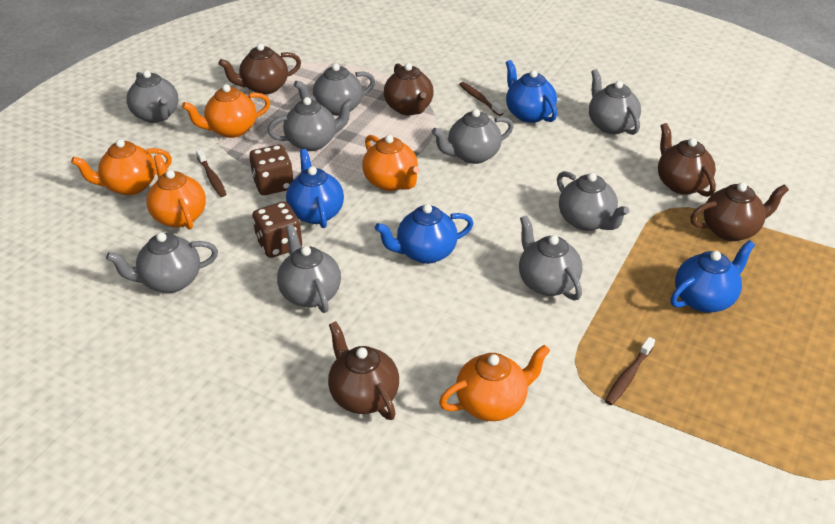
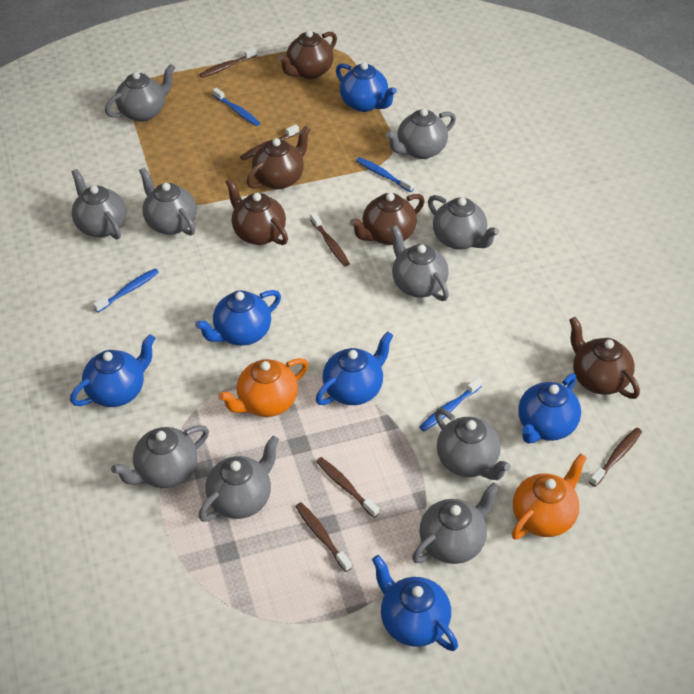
blue teapot: [286,149,344,228] [375,204,474,264] [506,60,557,123] [670,240,755,313] = 4 -> [70,334,155,407] [195,290,281,346] [316,331,393,405] [336,62,397,112] [372,555,458,651] [518,374,581,444] = 6
blue toothbrush: none = 0 -> [93,268,159,313] [213,88,260,126] [356,157,414,192] [419,377,483,431] = 4
brown dice: [249,145,294,195] [252,202,302,258] = 2 -> none = 0
brown toothbrush: [196,149,226,197] [459,82,504,116] [605,337,655,405] = 3 -> [199,47,257,78] [240,124,299,160] [295,502,352,572] [310,213,350,266] [316,457,379,518] [589,428,642,487] = 6
grey teapot: [106,232,218,293] [127,70,178,123] [267,97,354,151] [277,225,341,313] [294,63,375,116] [432,109,514,164] [519,215,582,300] [557,171,629,231] [589,69,641,135] = 9 -> [72,169,126,239] [105,64,175,122] [111,425,209,488] [139,167,197,236] [198,436,279,522] [386,108,456,159] [391,225,449,301] [412,482,499,564] [428,195,499,250] [435,408,511,480] = 10
orange teapot: [71,139,172,195] [146,154,206,230] [182,84,270,138] [362,135,419,191] [439,345,550,421] = 5 -> [218,358,308,417] [512,454,587,540] = 2

